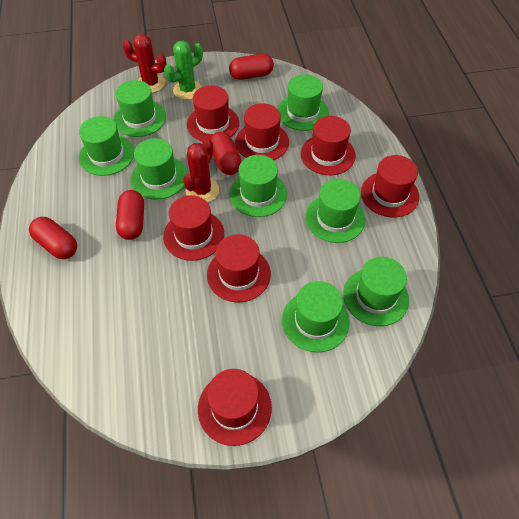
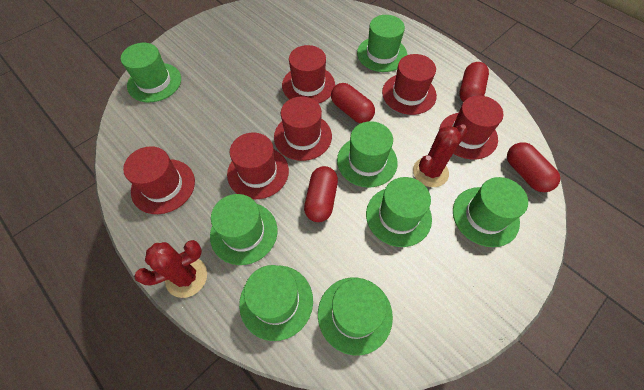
green cactus: [164,41,203,100] = 1 -> none = 0
red hat: [163,195,224,261] [187,85,239,142] [198,369,272,446] [207,234,271,302] [235,103,289,160] [301,116,356,175] [361,155,419,217] = 7 -> [123,146,195,214] [227,132,289,199] [274,97,332,161] [282,45,335,104] [382,54,437,115] [439,95,503,159] = 6

